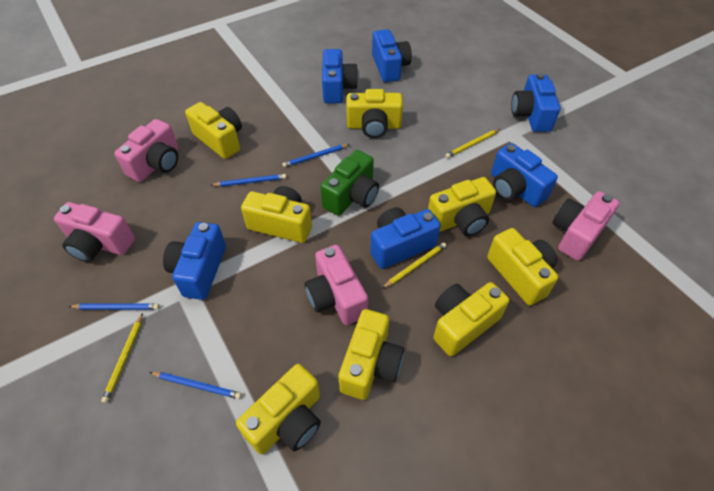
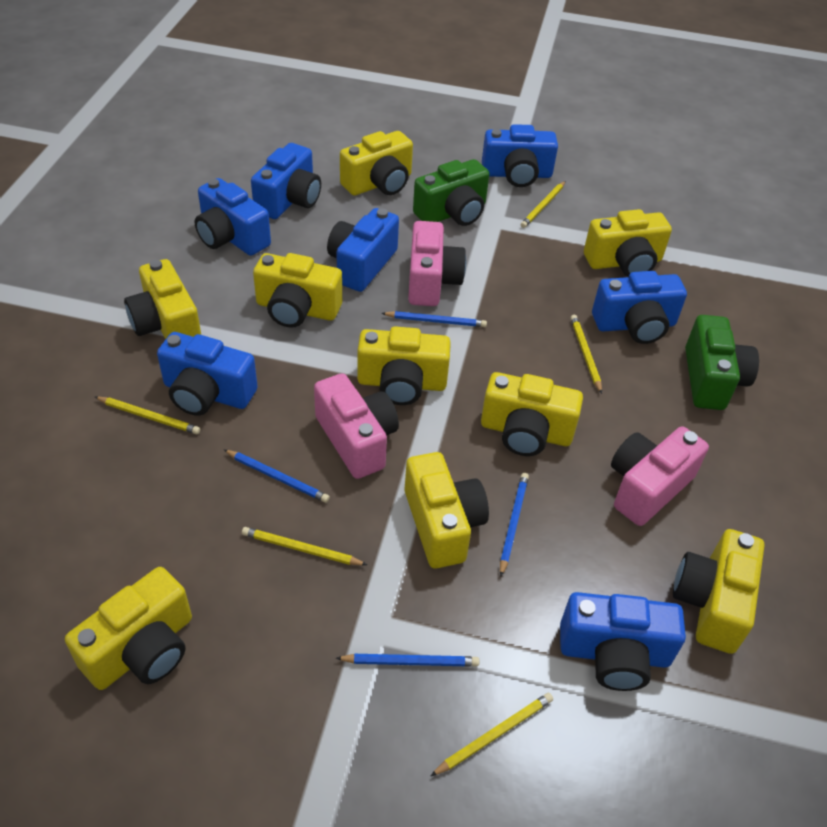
blue camera: [163,222,226,300] [322,49,358,103] [370,207,441,269] [372,29,412,82] [491,143,558,207] [511,73,561,132] = 6 -> [157,332,258,416] [195,178,271,256] [251,143,321,219] [327,208,399,292] [482,124,558,187] [560,592,686,691] [592,271,687,344] = 7
green camera: [320,150,379,216] = 1 -> [413,159,489,226] [685,315,759,410] = 2
pink camera: [54,202,135,262] [114,119,179,182] [305,245,368,325] [552,191,619,261] = 4 -> [314,373,399,479] [408,221,466,306] [611,426,709,526] = 3
yellow camera: [185,102,242,159] [236,364,321,454] [241,186,312,243] [339,309,404,400] [346,89,403,138] [428,177,496,236] [433,282,509,356] [487,228,558,305] = 8 -> [65,567,192,690] [124,259,201,339] [253,253,342,328] [340,131,413,196] [357,326,451,405] [405,452,489,569] [481,372,583,456] [584,209,672,277] [673,529,765,654] = 9
yellow pencil: [101,313,143,403] [382,242,447,289] [445,129,500,158] = 3 -> [95,396,201,434] [242,527,367,565] [431,692,553,776] [520,181,566,228] [570,315,602,394] = 5

